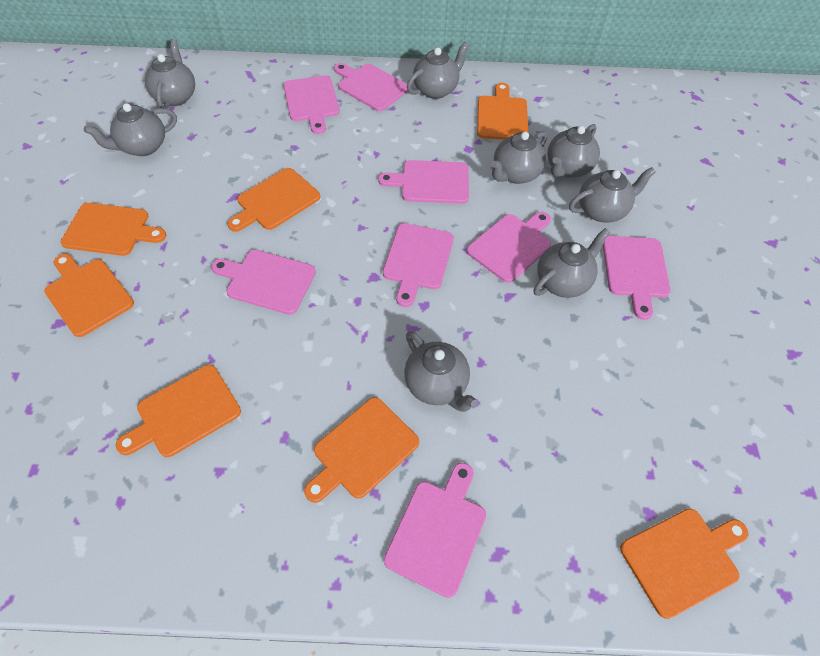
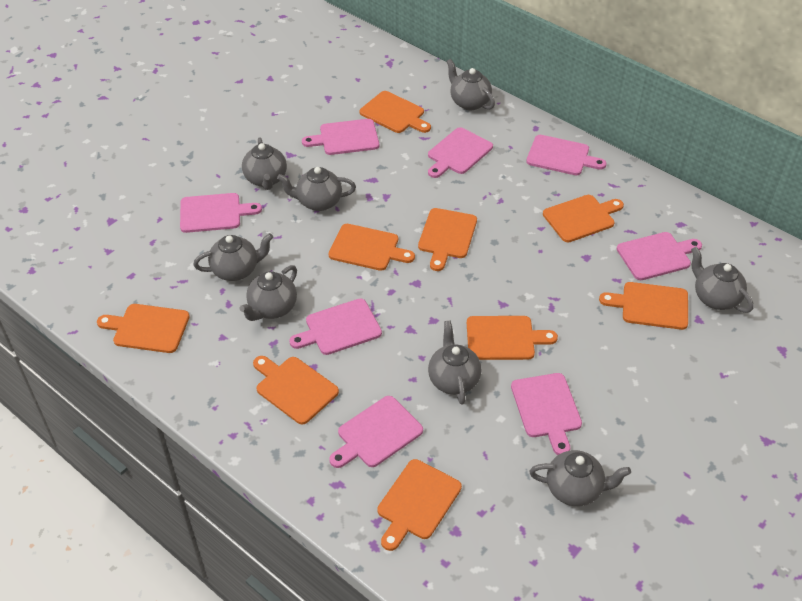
orange cutting board: [44,254,134,337] [60,203,166,256] [116,365,241,457] [227,168,320,232] [304,397,419,503] [477,83,528,140] [620,508,749,619] = 7 -> [97,304,190,353] [253,356,339,425] [329,224,415,271] [359,91,431,133] [377,459,462,551] [418,208,477,271] [467,316,558,360] [543,195,624,242] [599,282,688,330] = 9

